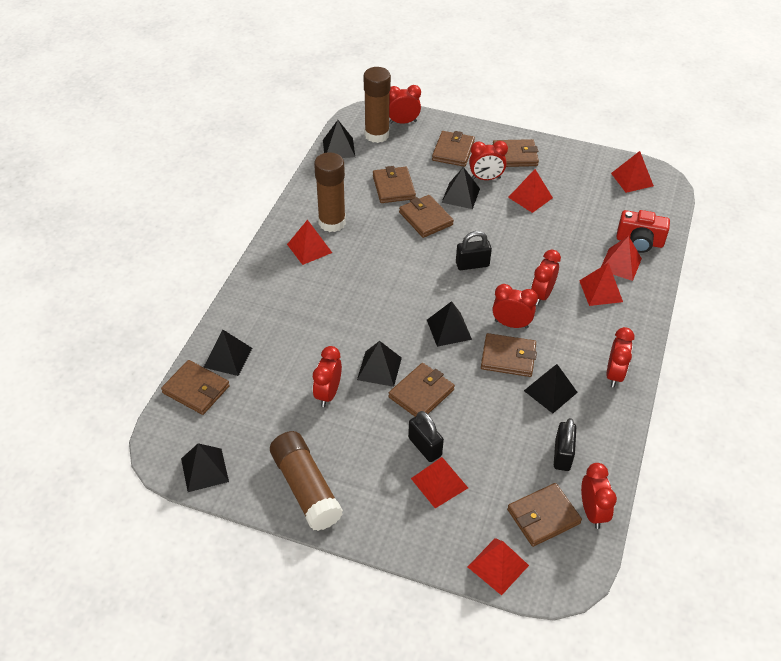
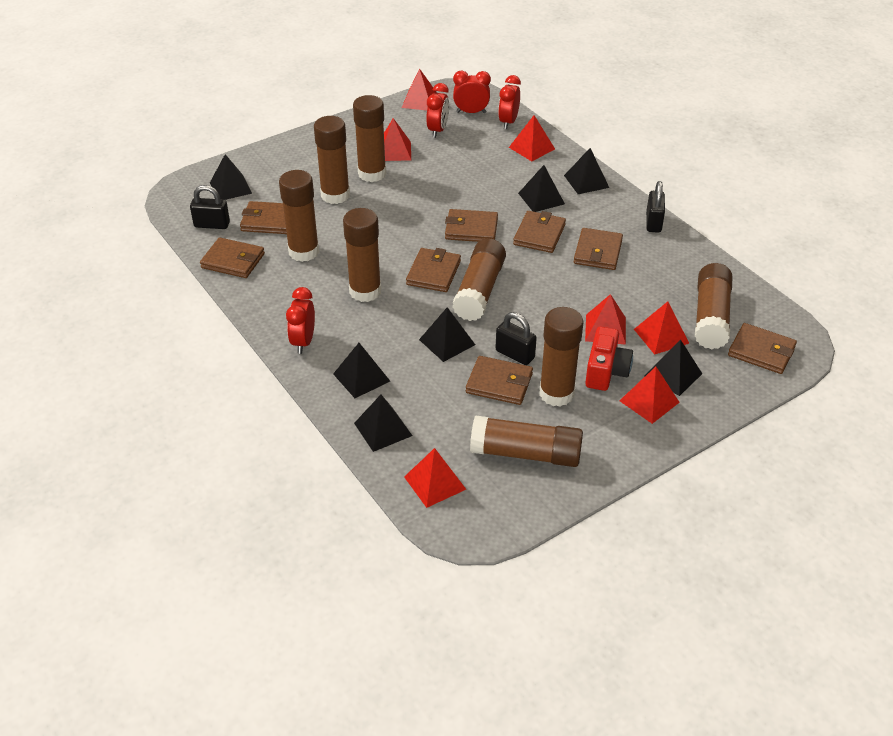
brown glue stick: [270,431,343,531] [314,152,346,232] [364,67,391,143] = 3 -> [279,170,319,262] [314,116,350,204] [343,208,381,302] [353,95,386,182] [452,239,506,321] [470,416,583,467] [539,307,584,407] [695,263,732,349] = 8
red clock: [313,346,342,407] [389,85,421,124] [469,141,508,180] [492,284,538,329] [531,250,561,305] [581,463,617,529] [606,327,635,387] = 7 -> [286,287,315,354] [426,83,449,138] [453,71,491,113] [498,75,521,129] = 4

